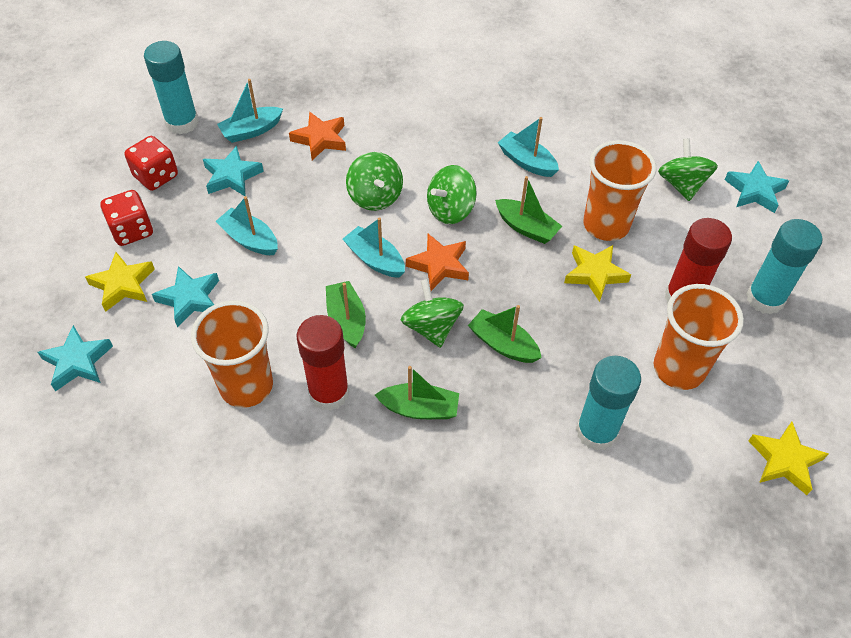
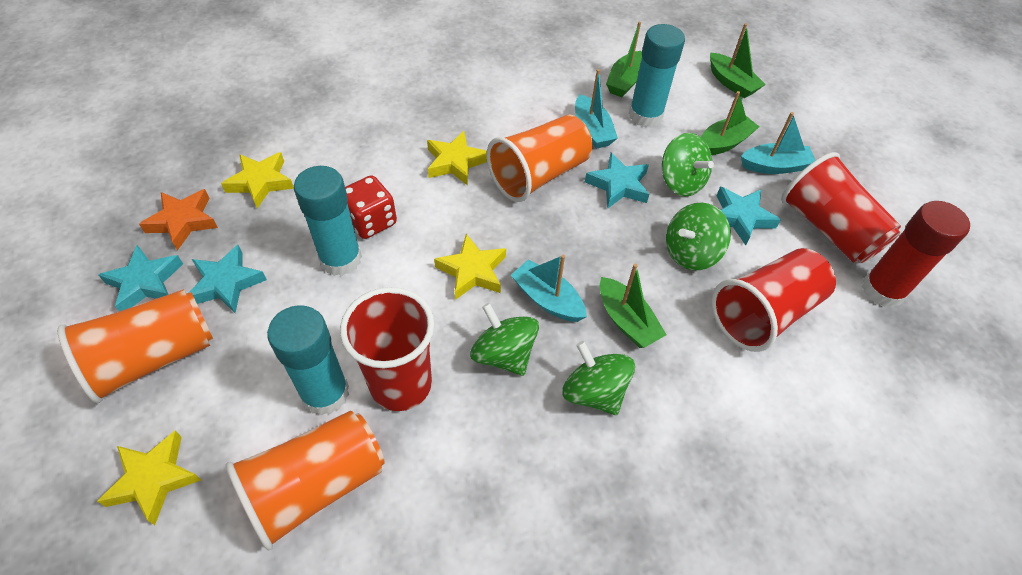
orange star: [289,112,346,160] [406,234,469,291] = 2 -> [139,189,218,250] = 1
red cup: none = 0 -> [340,287,435,411] [711,248,836,352] [781,152,901,263] = 3
red dice: [100,190,153,246] [124,136,178,191] = 2 -> [345,175,397,239] = 1
red glue stick: [297,315,349,411] [665,218,732,304] = 2 -> [862,201,970,308] = 1
turquoise boat: [215,196,278,255] [217,79,283,143] [343,217,405,278] [498,117,559,177] = 4 -> [511,255,587,322] [575,69,618,149] [741,112,815,174] = 3
yellow star: [85,252,155,312] [564,245,631,302] [748,422,829,495] = 3 -> [97,431,201,525] [221,152,294,209] [427,131,487,186] [434,234,506,300] = 4

